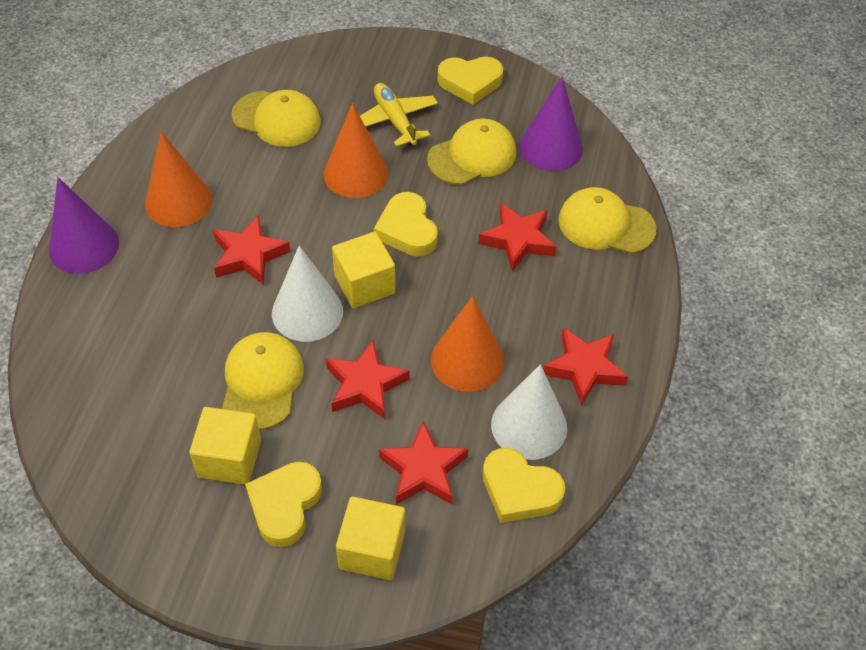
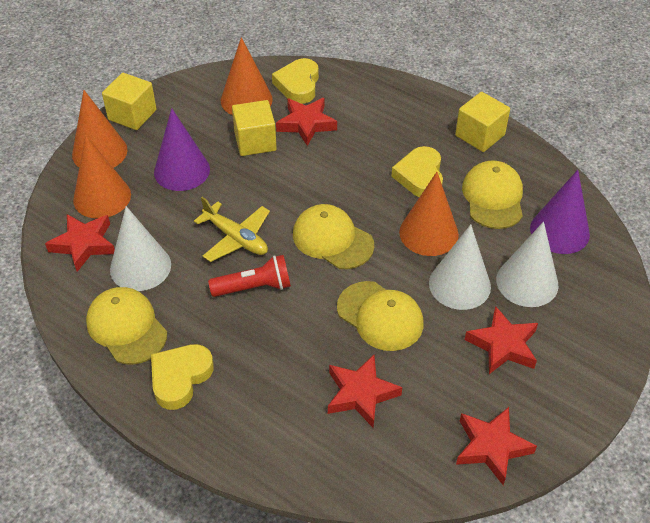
orange cone: [145,132,212,227] [324,103,389,198] [431,296,504,392] = 3 -> [72,90,127,168] [73,135,131,219] [221,37,273,115] [399,172,459,256] = 4
red flashlight: none = 0 -> [208,255,291,297] = 1
white cone: [272,245,343,342] [491,364,567,460] = 2 -> [110,206,171,291] [429,224,491,310] [496,222,558,307] = 3
yellow heart: [245,462,322,547] [374,192,438,256] [438,57,503,105] [482,448,565,523] = 4 -> [151,344,214,410] [272,58,319,104] [391,146,443,197] = 3

